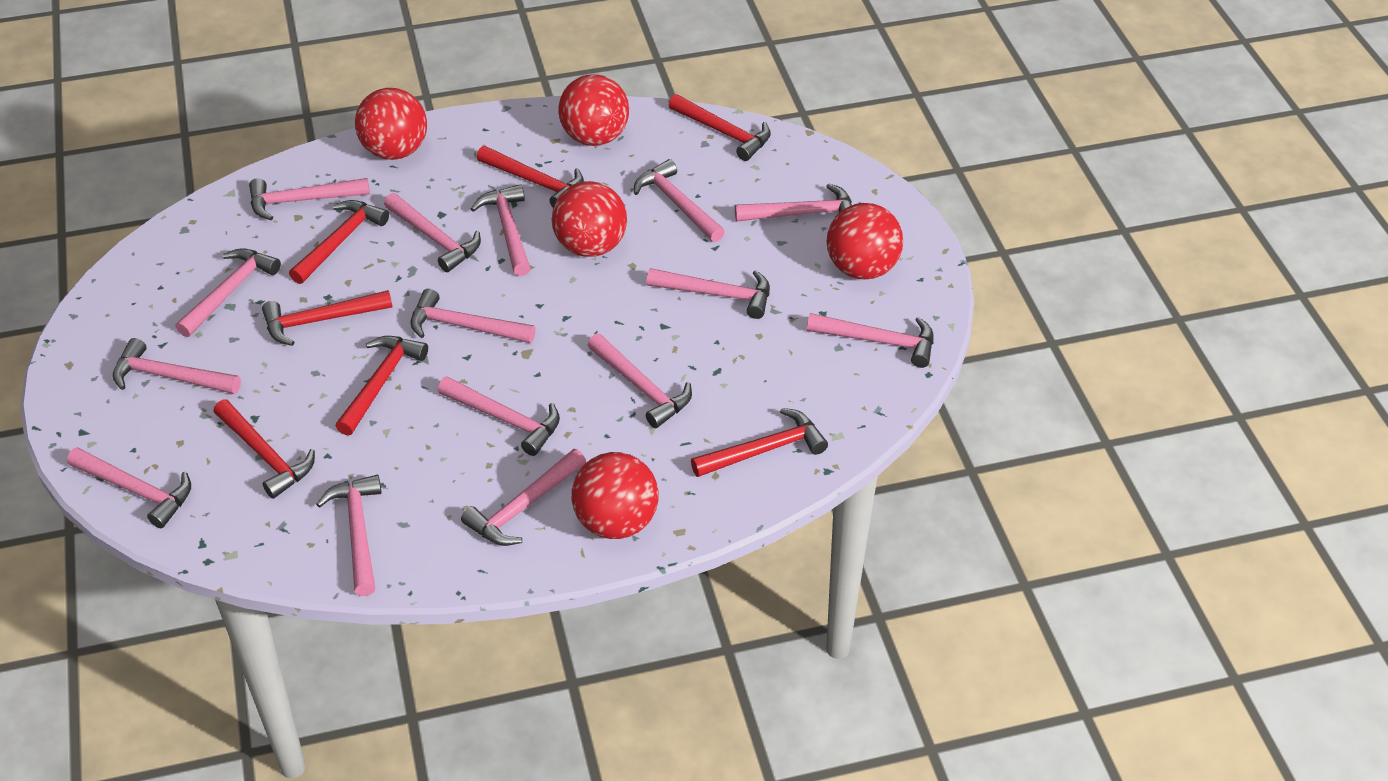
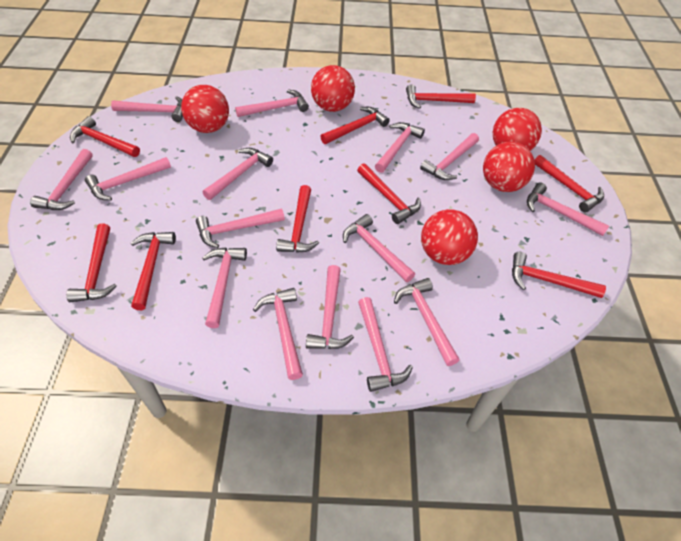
red hammer: [214,399,315,499] [262,290,393,346] [289,200,389,284] [336,336,428,435] [477,146,584,207] [668,94,771,161] [691,408,828,477] = 7 -> [66,223,117,302] [70,116,140,157] [131,232,176,310] [276,185,319,253] [320,107,390,144] [357,163,421,224] [406,84,476,109] [512,252,606,298] [534,155,604,213] = 9

